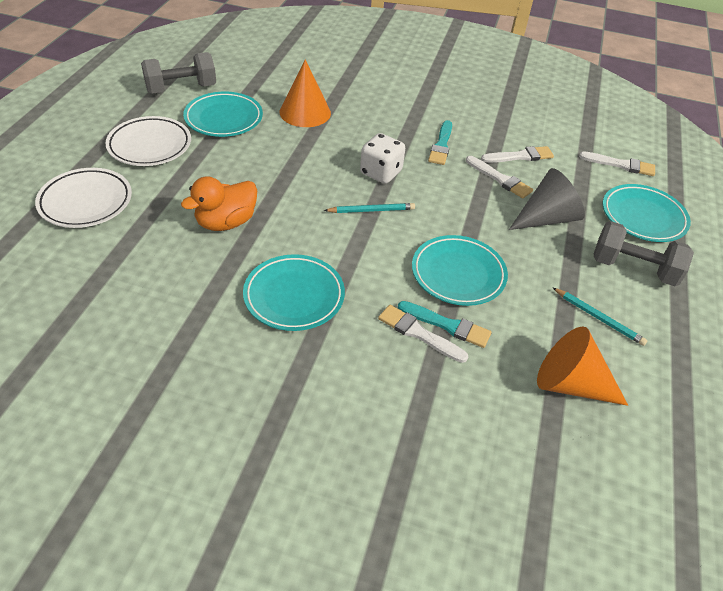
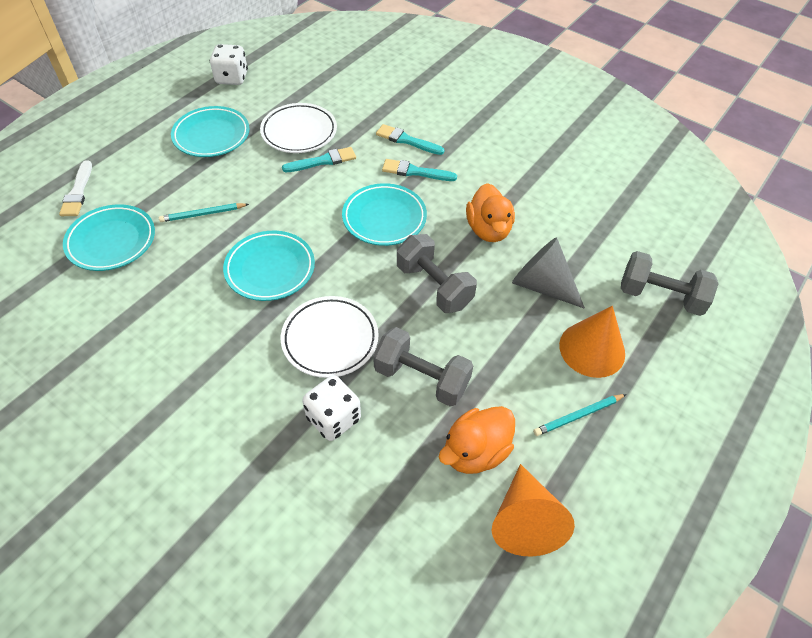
grey dumbbell: [141,52,216,94] [594,221,694,286] = 2 -> [373,327,473,407] [397,234,477,313] [621,251,719,316] = 3
orange duck: [181,176,257,231] = 1 -> [439,406,515,474] [466,183,515,242] = 2
turquoise brush: [398,301,491,348] [428,120,452,165] = 2 -> [282,147,356,172] [376,124,444,155] [382,159,457,181] = 3
white brush: [378,305,468,363] [466,156,533,198] [481,146,554,163] [579,151,655,176] = 4 -> [59,160,92,216] = 1
white dice: [360,133,405,184] = 1 -> [210,44,248,85] [302,375,361,441] = 2

